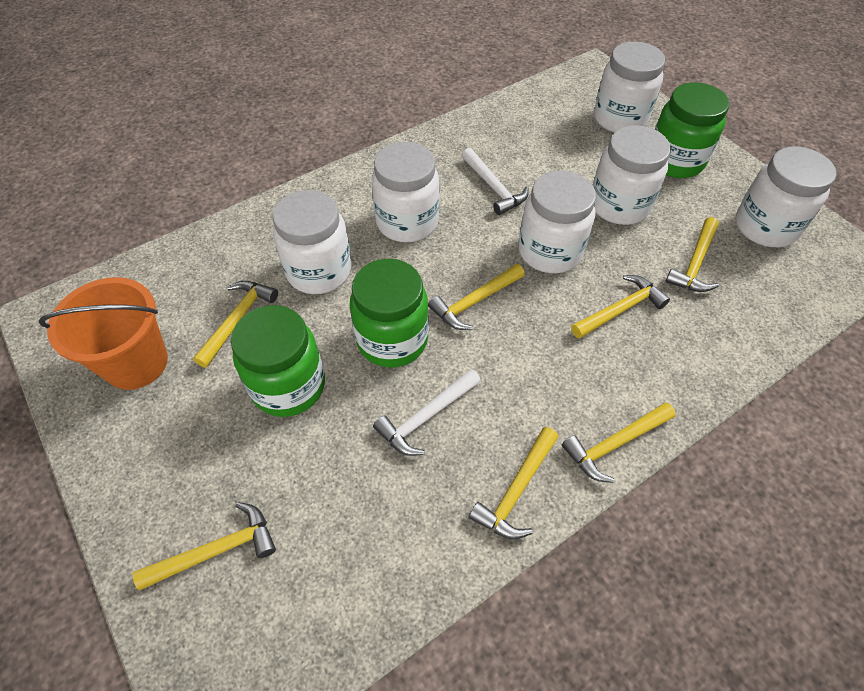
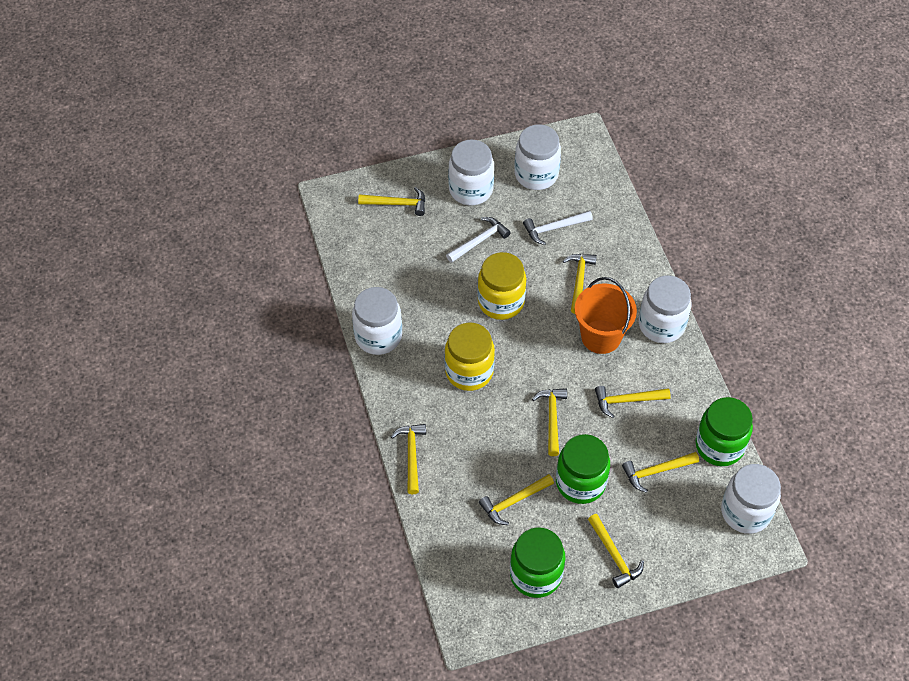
white jar: [273,190,351,294] [372,142,440,242] [519,170,596,273] [593,126,671,225] [594,41,665,133] [736,147,837,247] = 6 -> [352,287,402,355] [448,139,494,205] [514,124,561,190] [639,275,692,343] [721,464,781,534] = 5
yellow hammer: [133,502,276,590] [193,281,278,368] [428,264,525,330] [469,427,558,540] [562,403,676,483] [571,275,670,339] [665,217,719,292] = 7 -> [358,187,425,216] [391,424,426,494] [479,474,554,525] [532,388,567,456] [563,254,597,314] [588,514,644,588] [595,386,671,418] [622,452,699,493] = 8
yellow jar: none = 0 -> [445,322,495,391] [477,252,526,320] = 2

